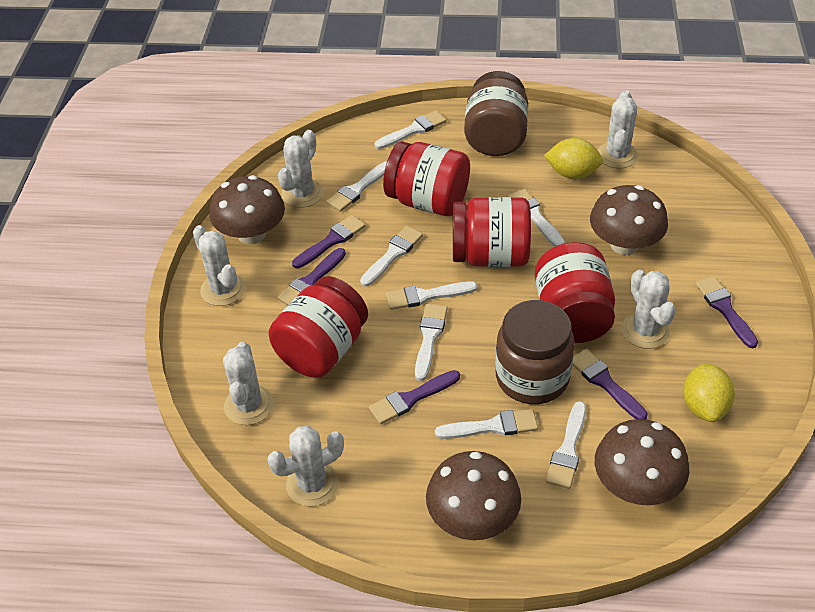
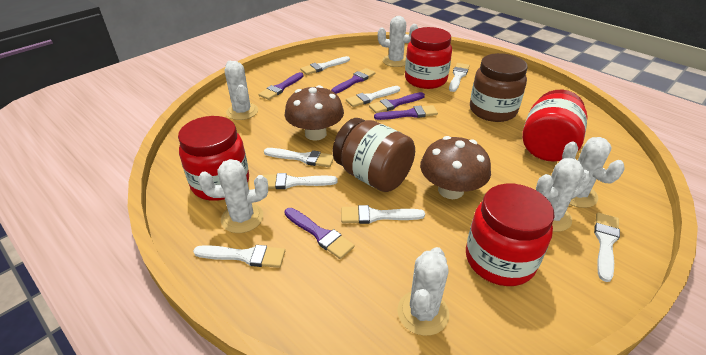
brown mushroom: [210,175,285,244] [426,451,521,540] [590,185,668,255] [595,419,690,505] = 4 -> [285,85,344,140] [420,136,491,199] = 2
yellow lemon: [544,138,603,179] [683,363,735,422] = 2 -> none = 0

